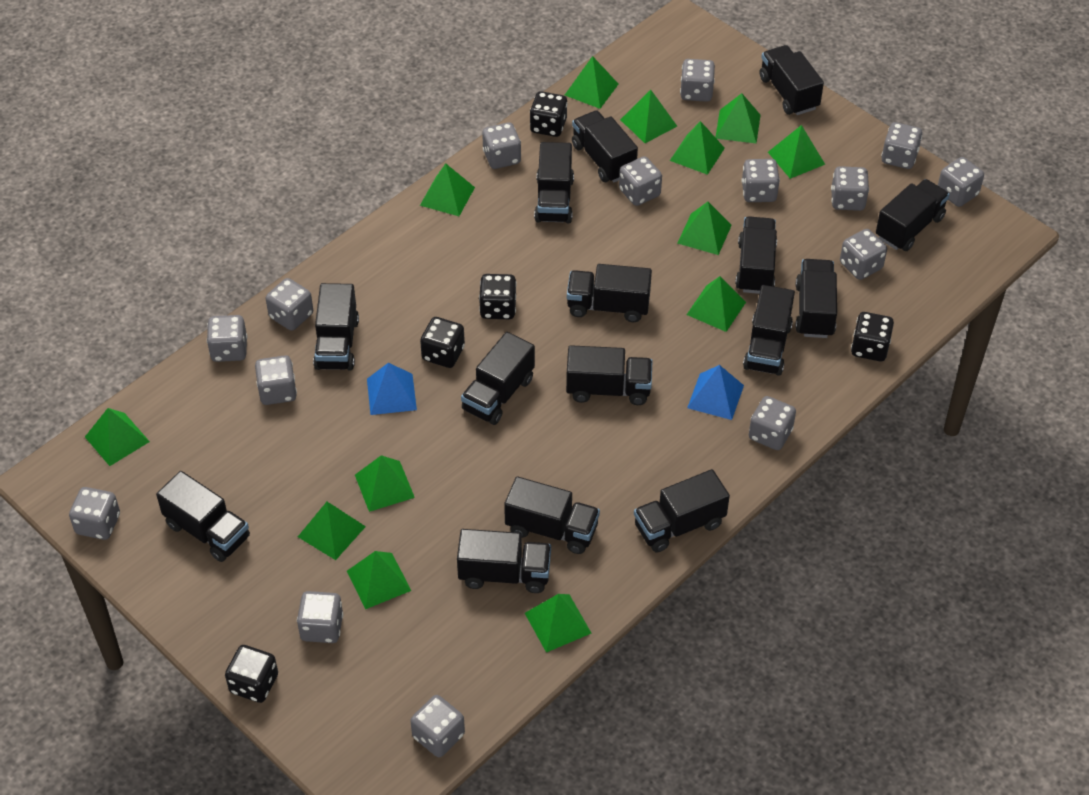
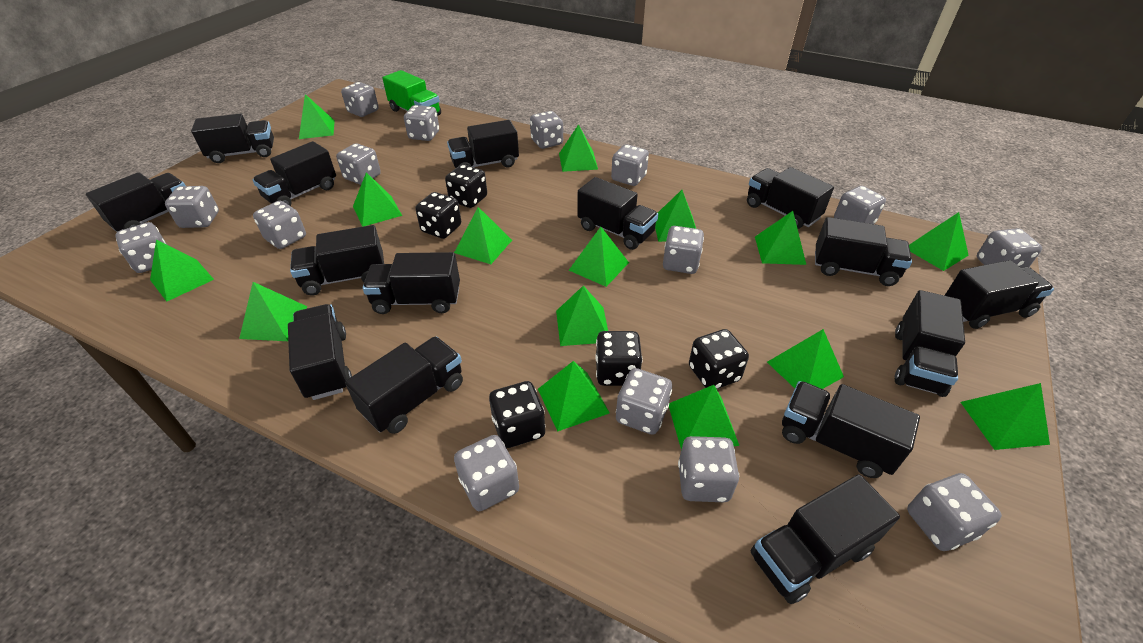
blue pyramid: [367,363,417,415] [687,365,744,420] = 2 -> none = 0
green pyramid: [85,408,150,466] [298,502,366,560] [347,551,411,609] [355,455,415,512] [420,163,475,216] [525,594,591,653] [565,56,618,109] [620,90,677,143] [670,121,725,175] [677,202,732,255] [687,276,746,332] [715,93,760,143] [768,125,825,179] = 13 -> [150,240,214,302] [239,282,308,341] [299,94,335,139] [353,172,402,227] [454,207,512,264] [538,361,610,431] [556,286,608,346] [559,124,598,172] [569,227,629,287] [655,190,696,242] [669,385,739,450] [755,211,806,265] [767,329,844,389] [909,212,969,271] [961,383,1050,450] = 15
green truck: none = 0 -> [382,70,441,116] = 1

